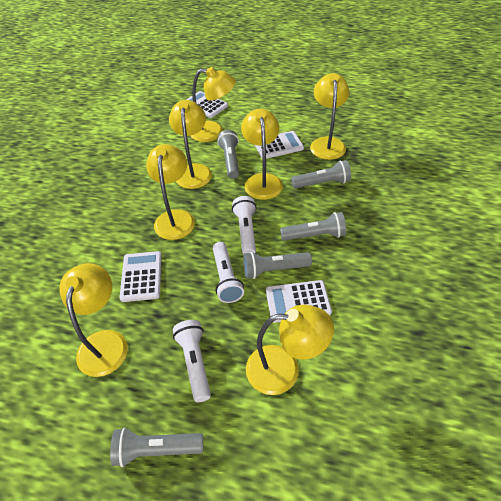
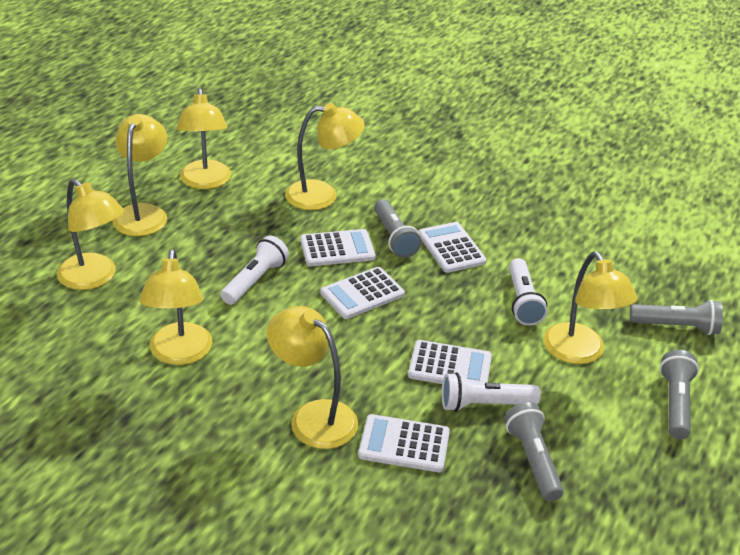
grey flashlight: [110,427,203,467] [217,130,239,179] [243,252,312,279] [280,212,346,241] [291,160,351,188] = 5 -> [374,199,421,258] [504,402,564,501] [630,300,723,335] [660,350,699,439] = 4
white calculator: [119,251,162,302] [186,91,228,118] [255,131,304,159] [266,280,332,323] = 4 -> [300,229,375,266] [320,267,405,319] [358,414,450,472] [408,340,492,384] [418,222,487,273] = 5

